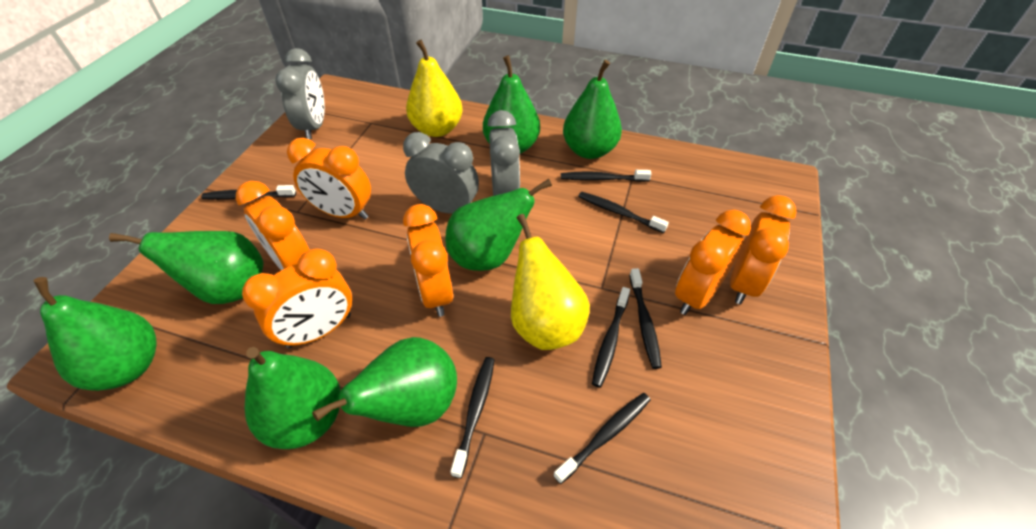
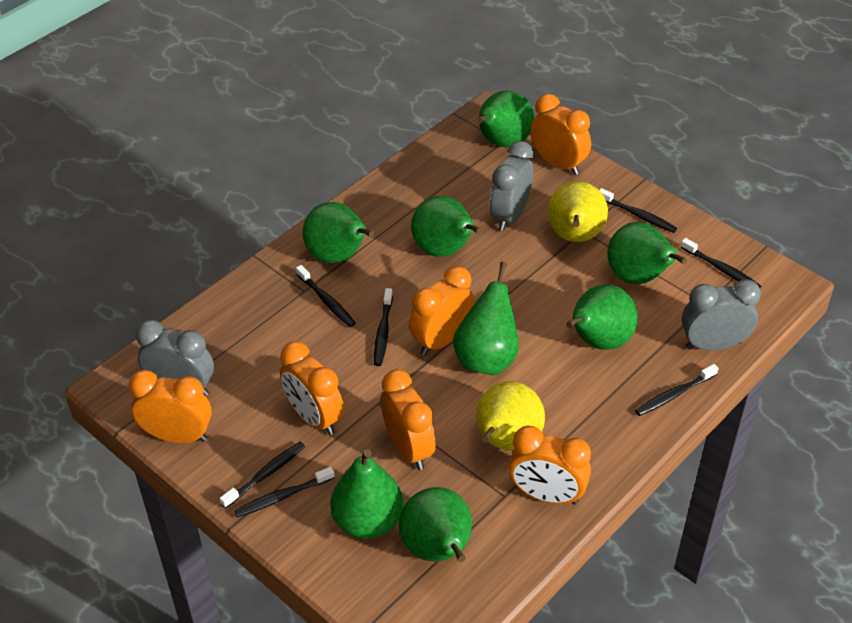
green pear: [33,277,157,391] [109,231,264,304] [244,347,341,449] [312,337,457,427] [445,179,552,271] [483,55,540,154] [563,60,622,159] = 7 -> [303,202,374,263] [330,449,404,539] [398,487,472,562] [411,196,482,257] [453,262,519,375] [477,91,534,147] [566,285,638,350] [607,222,687,284] = 8

